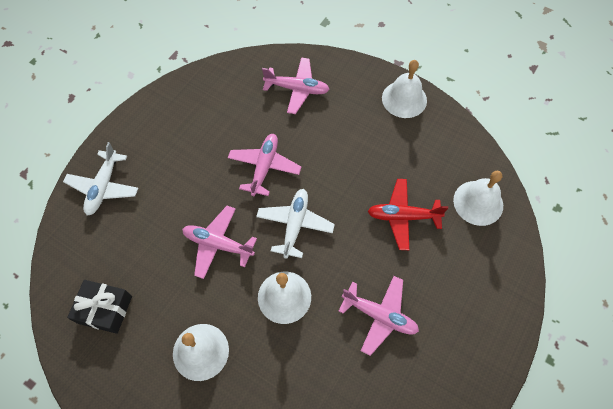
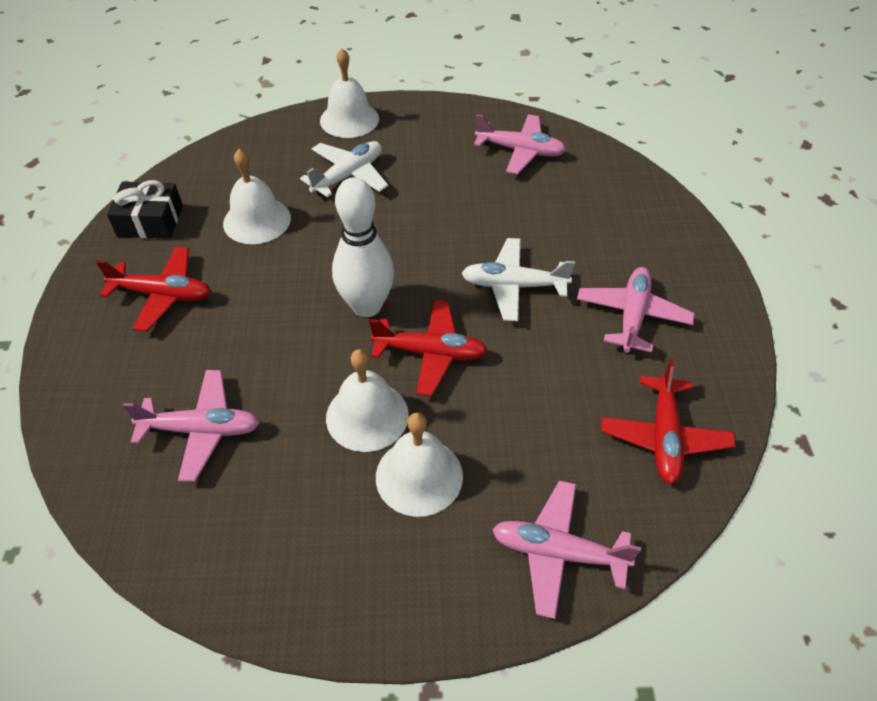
red plane: [368,179,448,250] = 1 -> [96,247,211,332] [369,300,488,396] [601,359,736,484] = 3
white bowling pin: none = 0 -> [332,177,394,317] = 1

